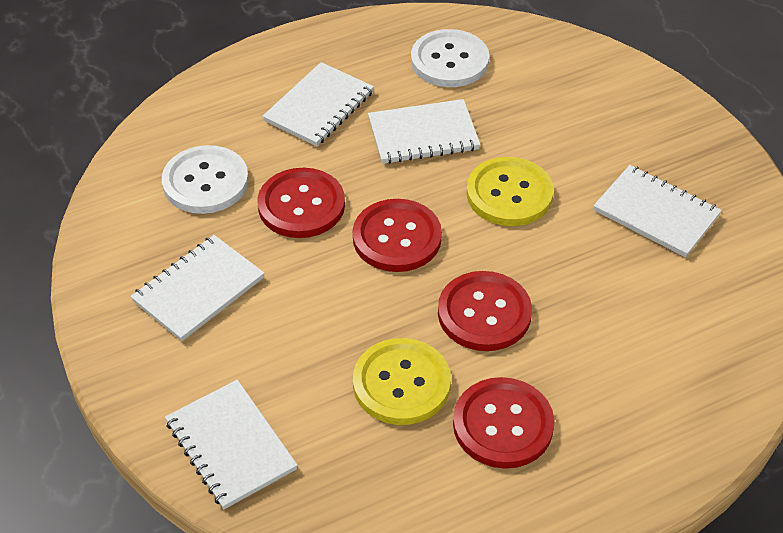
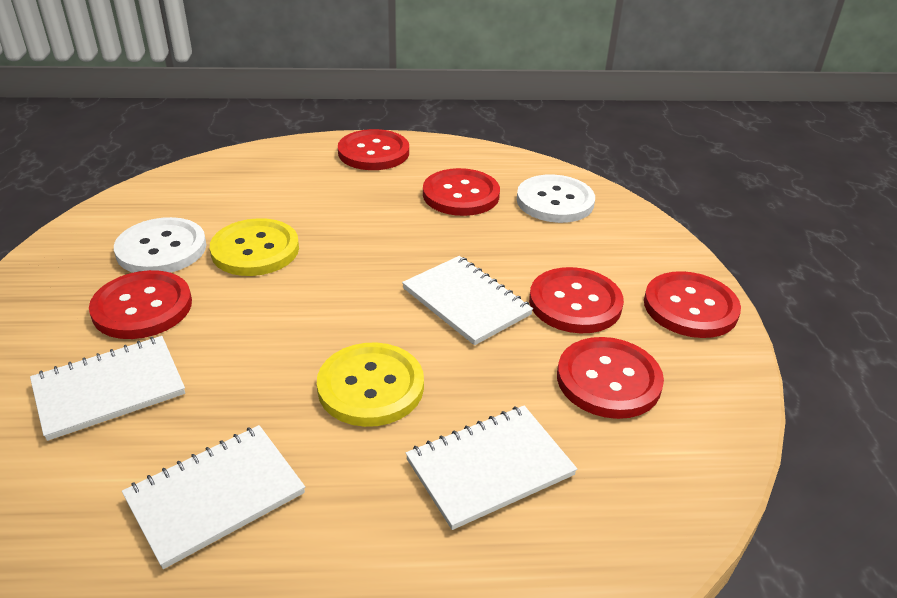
red button: [257,168,345,238] [353,199,442,272] [438,271,532,351] [453,377,554,469] = 4 -> [89,270,192,339] [338,129,409,170] [423,168,500,216] [529,267,624,333] [557,337,664,419] [644,271,741,338] = 6
white notebook: [130,235,265,341] [165,380,298,509] [263,62,374,146] [368,99,480,164] [593,165,722,257] = 5 -> [30,336,185,441] [122,425,305,569] [402,256,533,345] [406,406,577,530] = 4

